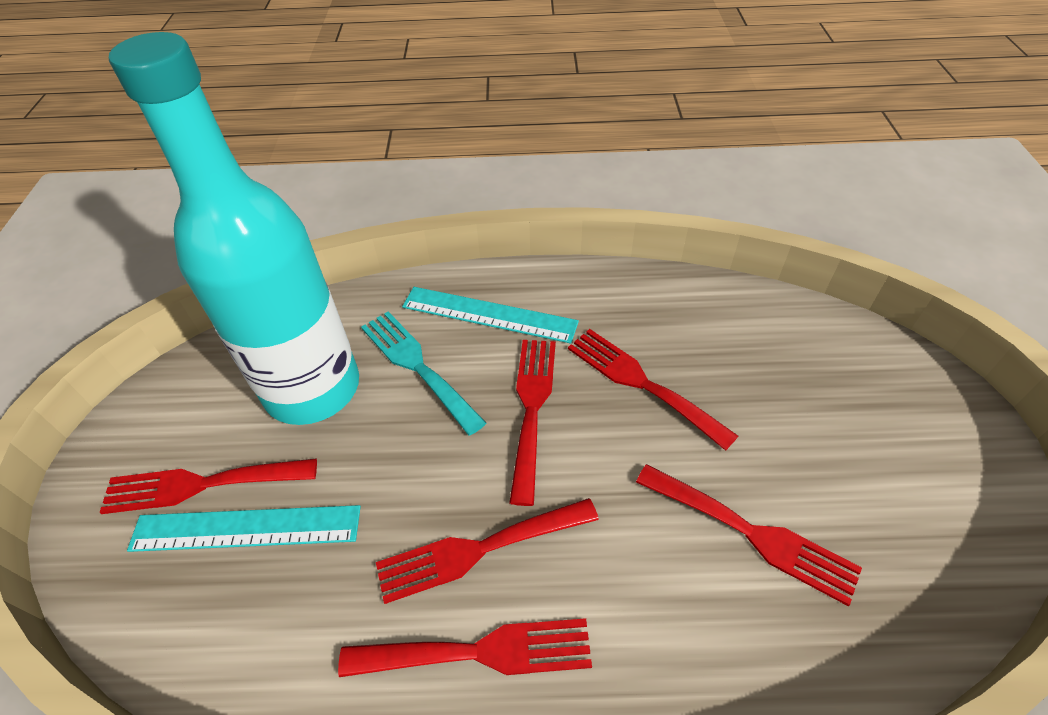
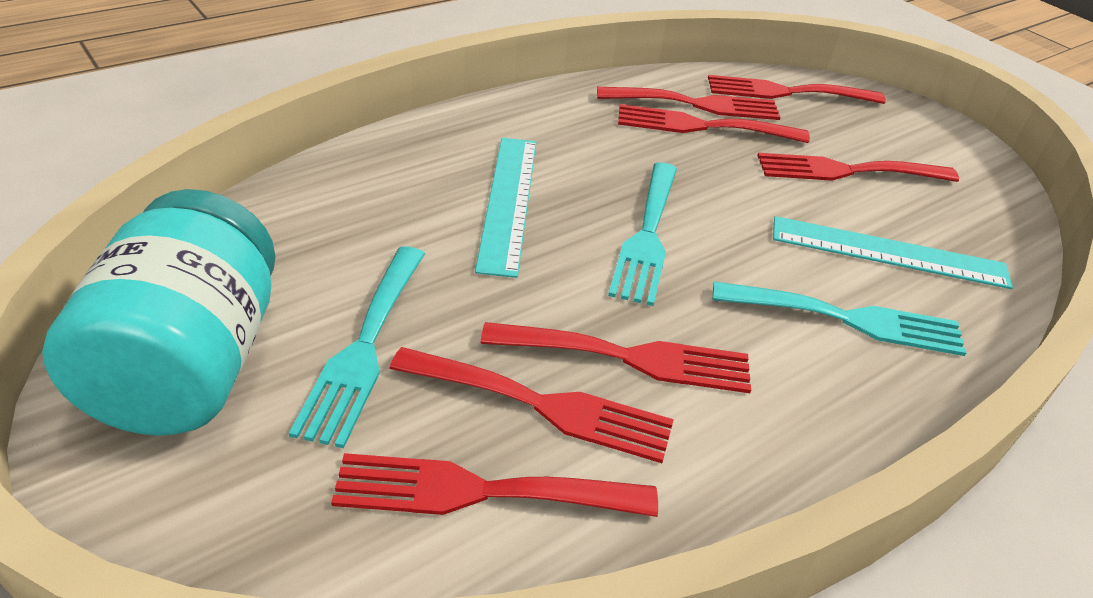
red fork: [99,458,317,514] [338,618,592,677] [376,498,599,604] [509,340,556,506] [568,329,738,451] [636,464,862,606] = 6 -> [331,453,658,517] [389,347,674,463] [480,322,751,393] [597,87,781,120] [618,104,810,143] [708,75,886,104] [757,153,959,182] = 7
turquoise bottle: [109,32,359,425] = 1 -> none = 0
turquoise fork: [361,311,486,436] = 1 -> [289,246,425,448] [608,162,677,306] [713,281,967,356] = 3
turquoise jar: none = 0 -> [42,189,276,436] = 1

